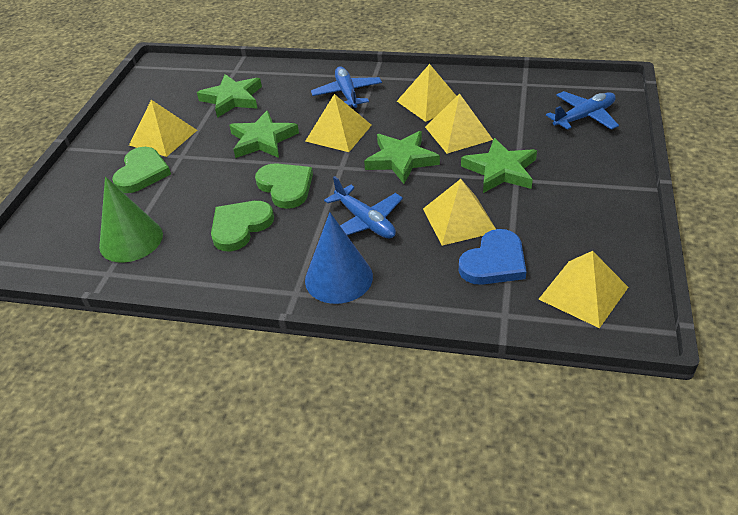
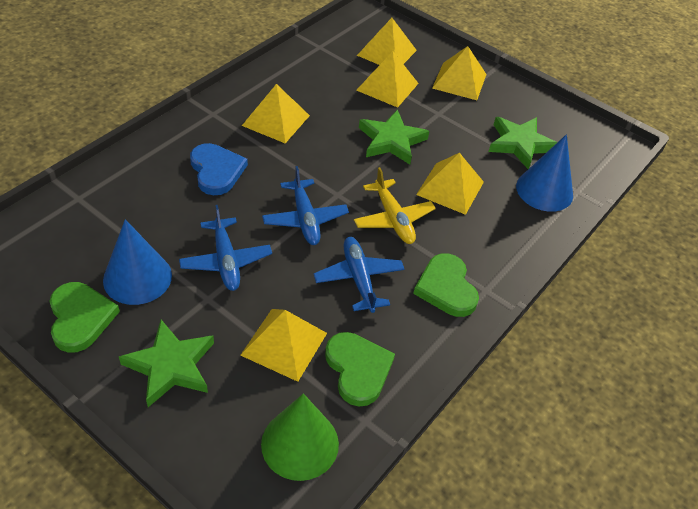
blue cone: [305,212,373,304] = 1 -> [103,219,172,305] [516,134,573,212] = 2
green star: [197,74,262,118] [229,110,299,158] [364,131,440,184] [461,138,537,193] = 4 -> [119,320,214,407] [359,109,429,164] [488,117,557,169] = 3
yellow plane: none = 0 -> [354,167,436,244] = 1

